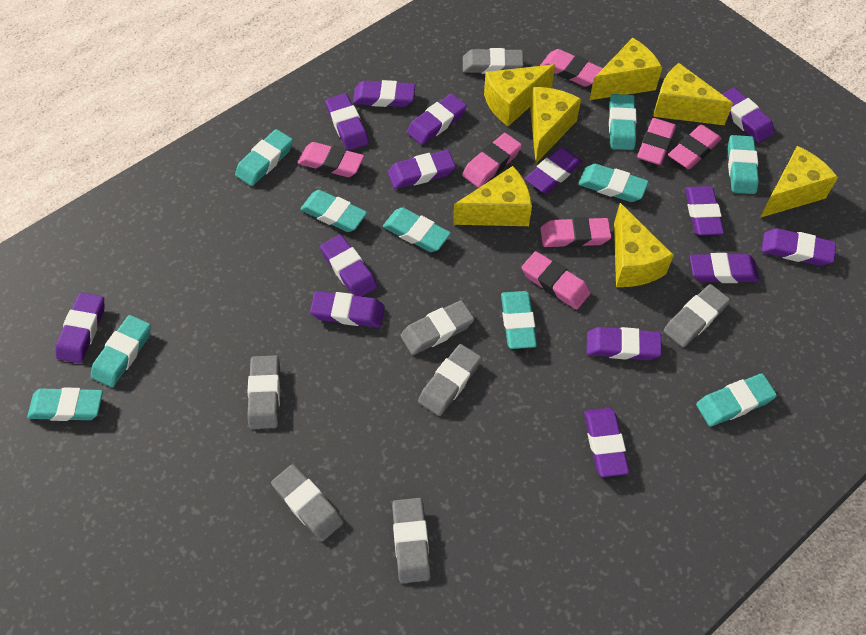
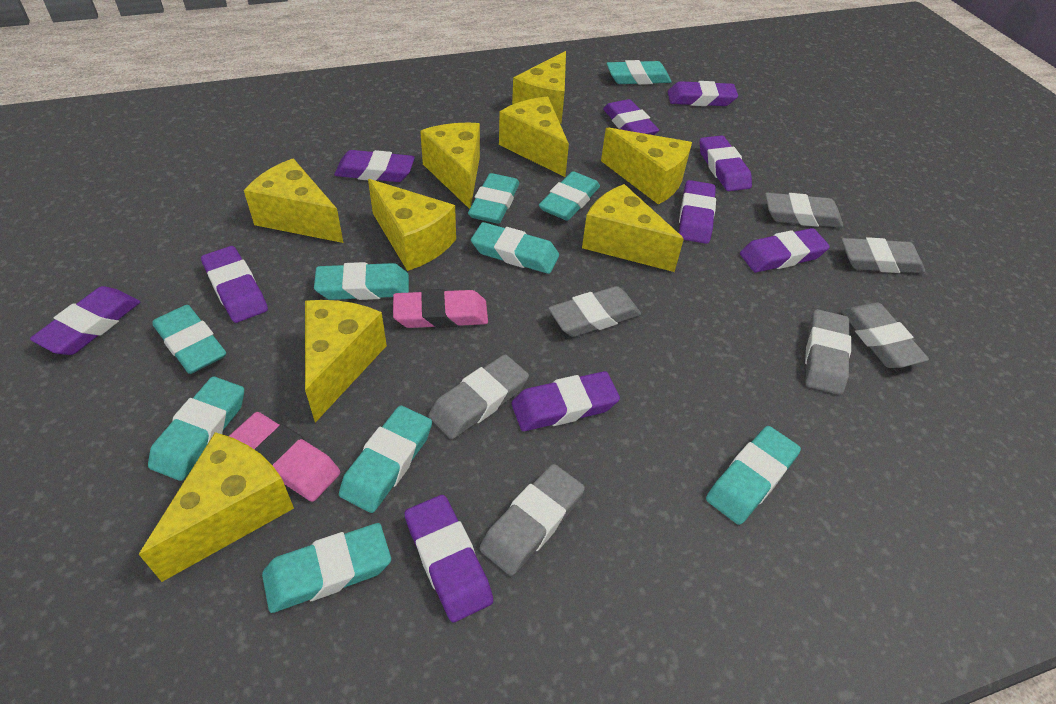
pink eraser: [298,142,364,177] [462,133,522,188] [522,251,591,309] [540,49,603,87] [540,217,612,248] [637,118,676,165] [668,124,722,169] = 7 -> [229,412,340,502] [393,289,488,328] = 2
purple eraser: [56,292,104,363] [310,291,385,327] [320,234,378,297] [325,93,369,151] [353,80,415,107] [388,150,456,189] [407,94,467,145] [525,147,583,193] [584,408,630,477] [587,327,662,360] [685,186,724,235] [690,253,759,283] [722,88,775,143] [761,228,836,266] = 14 -> [30,286,140,355] [201,246,268,323] [334,150,415,182] [405,495,493,623] [511,371,620,431] [603,99,659,135] [668,81,738,106] [679,180,716,244] [700,135,752,191] [740,228,830,272] = 10
yellow cheese: [453,166,532,226] [484,64,555,126] [530,87,581,163] [590,38,662,100] [614,203,674,287] [653,63,733,125] [760,146,838,218] = 7 -> [139,432,294,582] [244,159,343,243] [305,300,387,423] [368,179,456,271] [420,123,480,209] [499,97,569,177] [512,51,566,124] [582,184,684,272] [601,127,692,205] = 9

